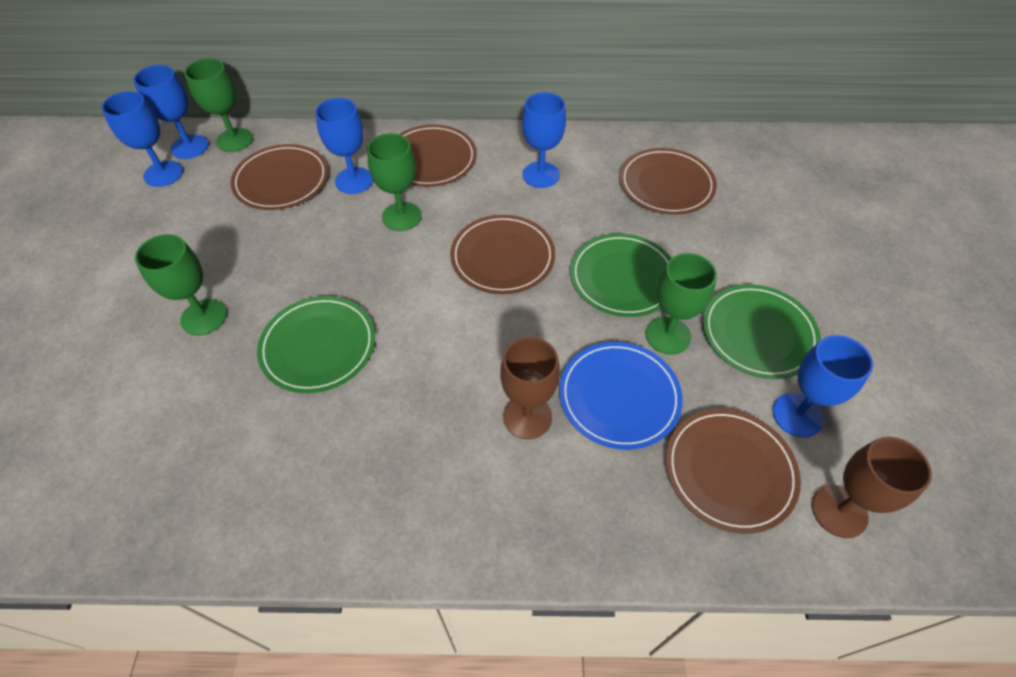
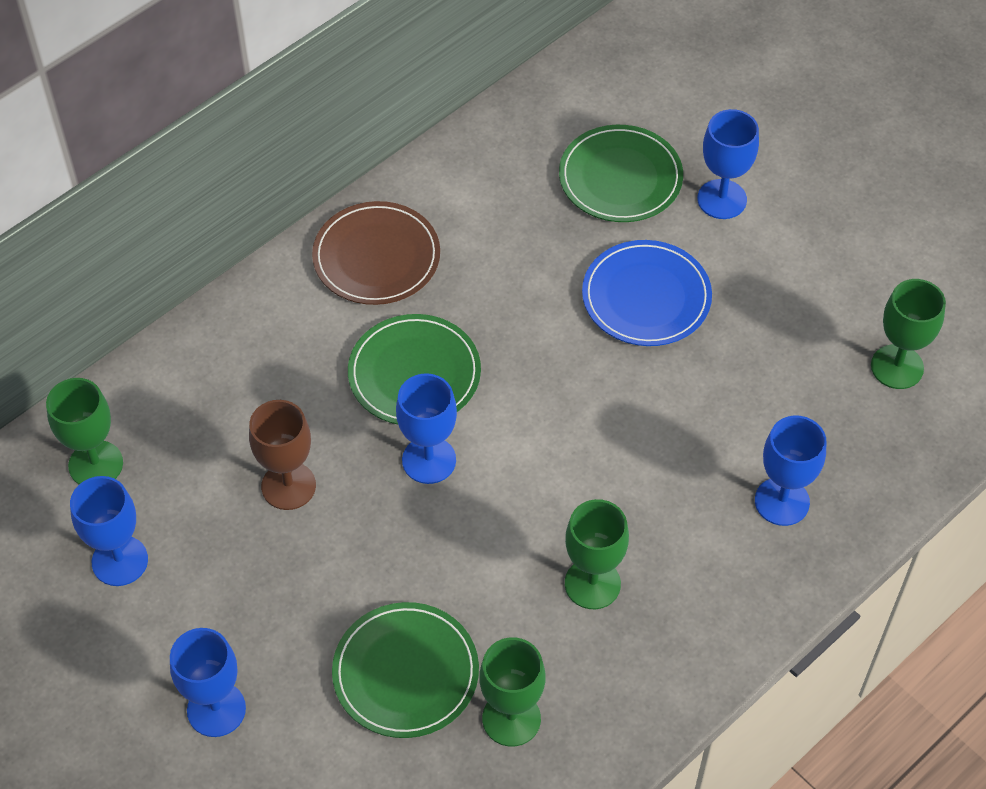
brown goblet: [500,337,560,439] [812,437,932,538] = 2 -> [249,400,316,510] = 1
brown plate: [230,144,328,210] [399,125,477,187] [450,215,555,294] [620,148,717,215] [666,409,801,534] = 5 -> [312,201,440,305] = 1

